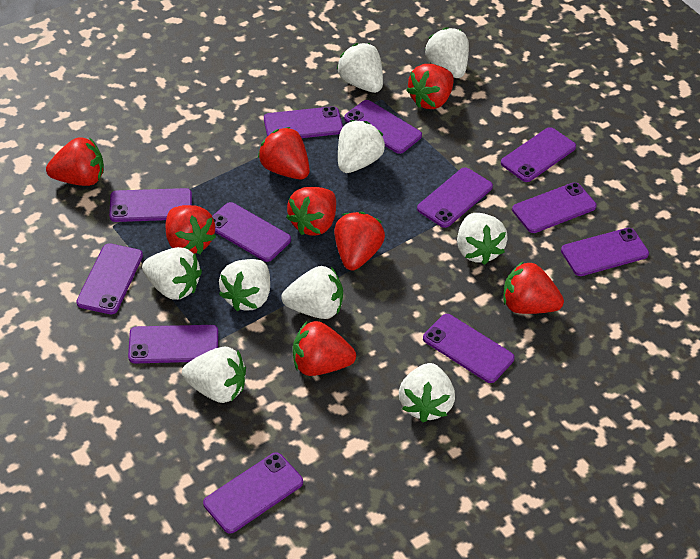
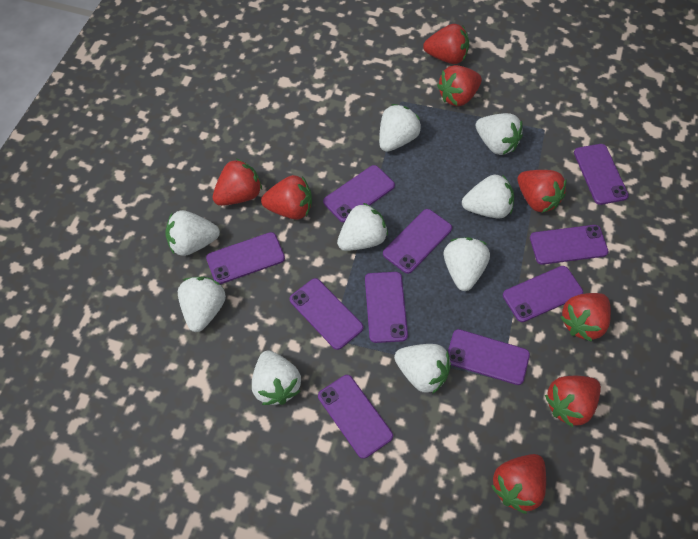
purple phone: [76,243,143,314] [109,188,192,222] [128,325,218,363] [203,453,303,534] [212,202,291,262] [264,106,343,138] [344,100,422,154] [417,167,493,228] [423,314,515,383] [501,127,576,182] [512,182,597,233] [561,228,649,276] = 12 -> [206,232,285,284] [290,278,363,350] [318,375,393,459] [323,165,395,222] [365,272,408,343] [383,209,452,274] [448,329,530,385] [503,266,583,322] [530,225,608,265] [574,144,629,205] = 10

